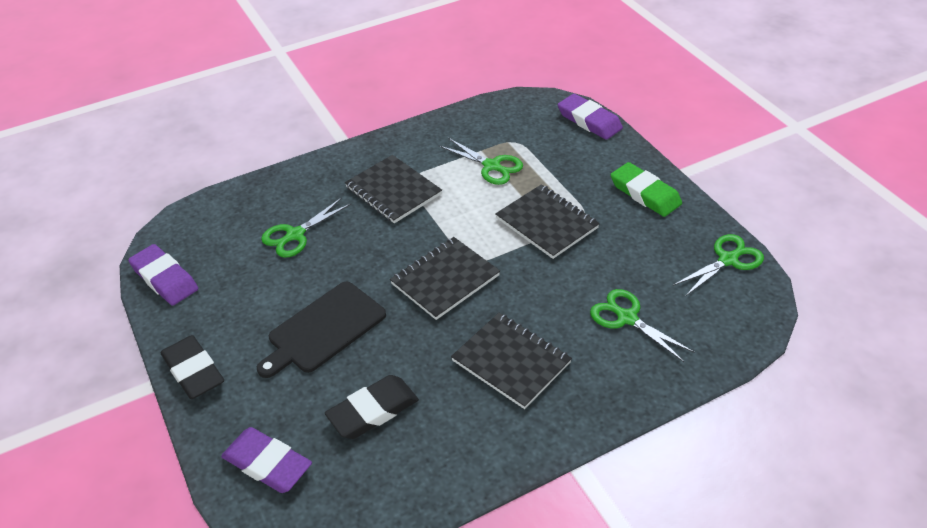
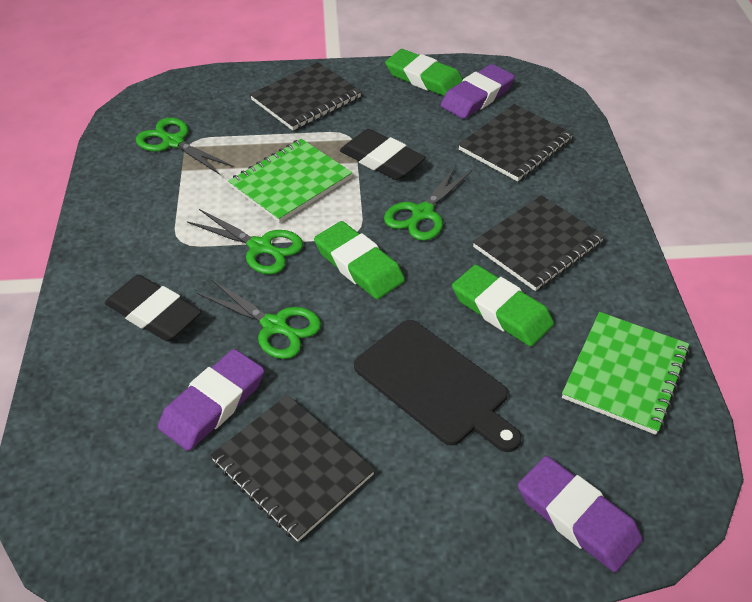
green eraser: [611,162,682,217] = 1 -> [314,221,405,299] [385,49,463,96] [452,265,554,347] = 3
green notebook: none = 0 -> [228,139,352,223] [562,312,690,435] = 2

